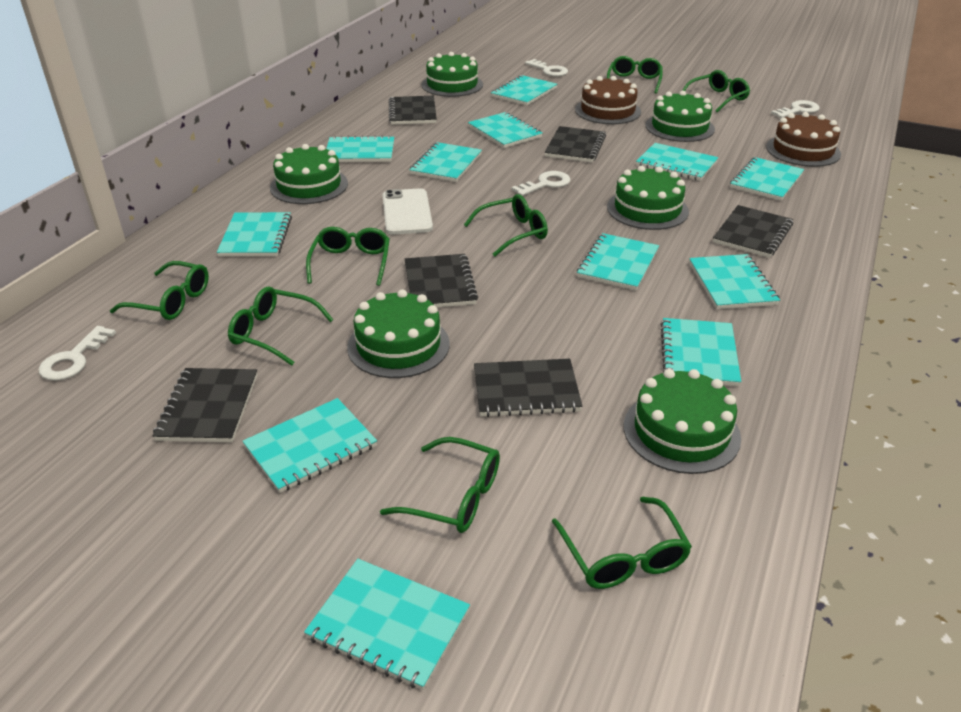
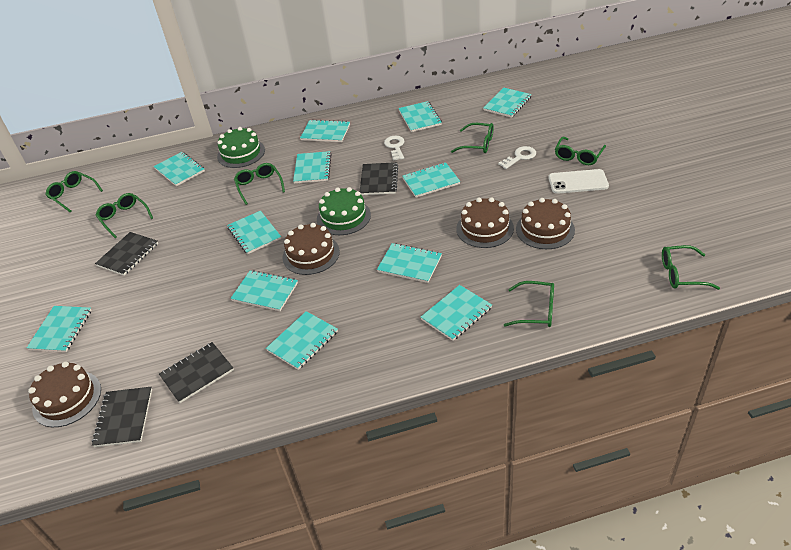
black notebook: [153,368,257,442] [388,96,437,125] [405,254,478,307] [474,359,583,417] [544,126,606,162] [713,205,793,258] = 6 -> [92,387,152,447] [95,232,158,276] [159,342,234,403] [360,162,398,195] = 4
brown cake: [575,76,641,124] [766,112,841,167] = 2 -> [28,361,101,427] [283,223,340,275] [456,197,514,248] [516,198,575,249] = 4
green cake: [270,144,348,204] [347,289,450,378] [422,52,483,97] [607,166,689,230] [624,369,741,474] [646,91,715,142] = 6 -> [217,127,265,168] [317,187,371,235] = 2
green glasses: [110,261,209,320] [228,287,334,366] [306,227,390,286] [380,437,500,533] [464,194,548,257] [552,497,692,589] [607,56,663,94] [682,70,750,112] = 8 -> [45,171,103,212] [96,193,153,238] [234,163,285,205] [451,123,494,153] [504,281,554,327] [555,137,606,165] [662,245,720,290] = 7
white key: [39,326,116,381] [511,171,570,196] [525,59,568,77] [771,100,820,118] = 4 -> [384,136,405,161] [498,146,536,169] = 2

